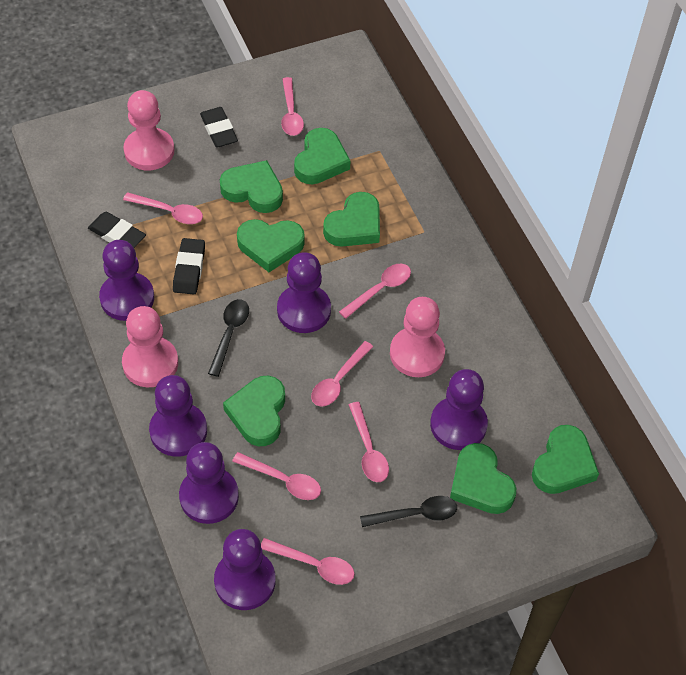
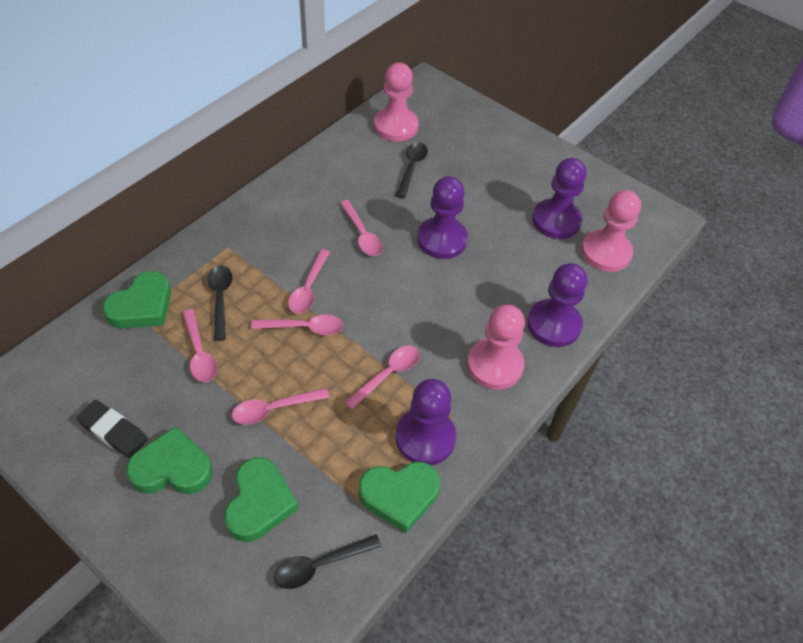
black eraser: [88,212,146,248] [173,238,205,295] [200,107,238,148] = 3 -> [76,400,148,458] = 1
black spoon: [208,299,249,377] [360,496,457,527] = 2 -> [208,266,232,341] [274,534,381,589] [396,142,428,198] = 3
green heart: [220,160,283,213] [223,376,285,446] [237,219,305,272] [294,128,350,184] [323,192,380,247] [450,443,516,514] [532,425,599,494] = 7 -> [102,271,171,329] [126,426,213,494] [224,457,299,542] [359,461,440,533] = 4
pink spoon: [123,192,203,224] [232,452,321,500] [261,538,355,585] [281,77,304,136] [311,341,373,406] [339,264,411,319] [349,402,389,482] = 7 -> [182,309,217,382] [232,388,330,425] [251,314,343,335] [288,249,330,314] [340,200,383,256] [344,346,420,409] = 6
purple pawn: [99,240,154,321] [149,375,207,457] [179,442,239,524] [214,529,276,610] [277,252,331,333] [430,369,488,450] = 6 -> [396,379,456,465] [417,176,468,259] [527,263,588,347] [532,158,587,239] = 4

